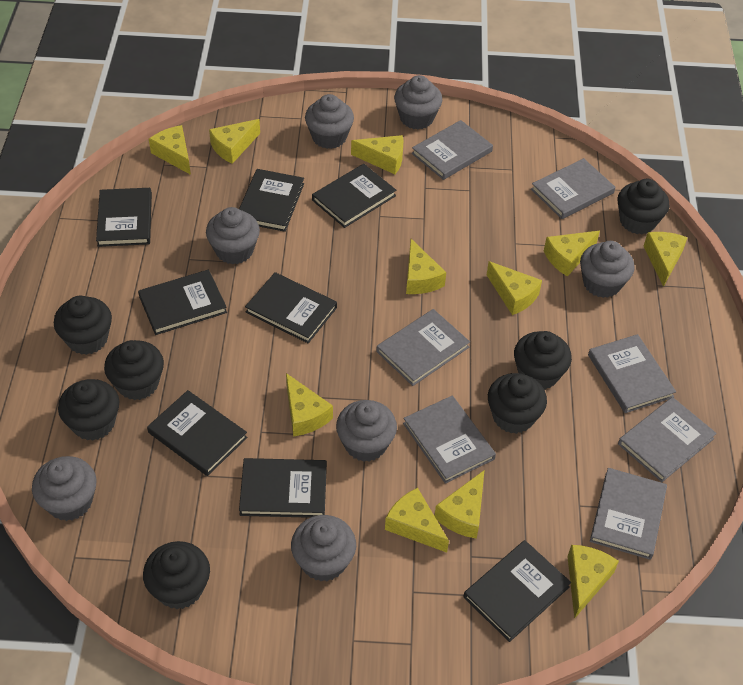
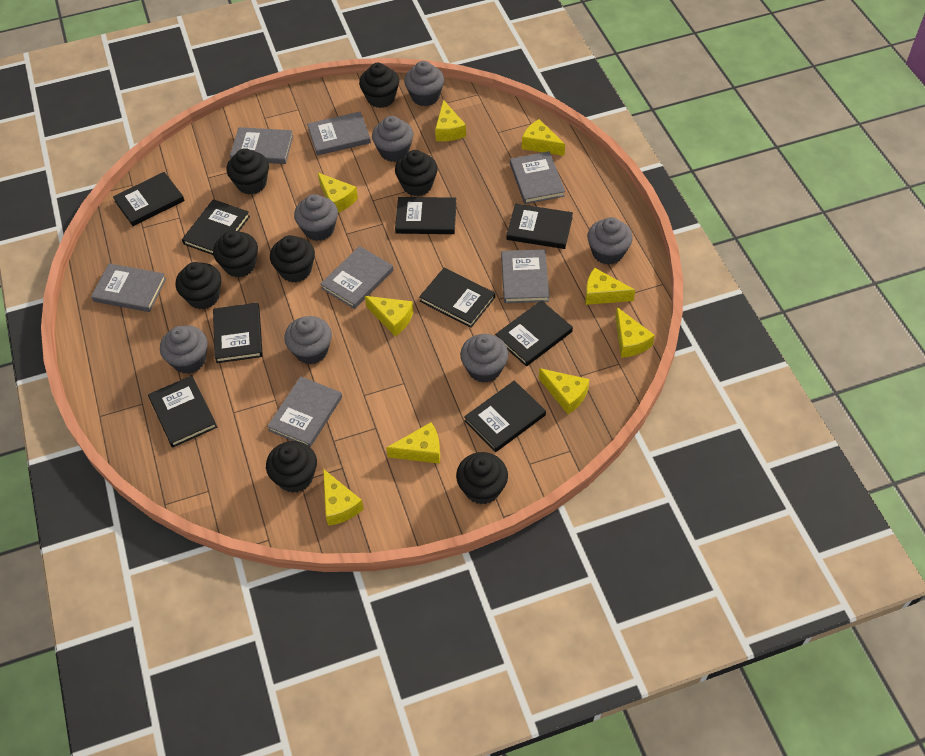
black book: [96,188,152,247] [138,269,227,335] [147,390,247,476] [239,169,304,232] [239,458,327,518] [245,272,337,343] [312,164,396,228] [463,540,571,642] = 8 -> [113,172,185,226] [148,375,217,448] [182,199,250,255] [213,303,263,363] [395,197,456,234] [419,268,495,328] [464,380,546,452] [495,300,573,366] [507,204,573,249] = 9
black cupcake: [54,296,112,355] [58,379,119,441] [104,340,164,400] [143,541,210,609] [488,373,547,434] [514,331,572,390] [618,179,670,235] = 7 -> [176,262,221,309] [213,230,258,278] [227,148,269,195] [266,441,317,493] [270,235,315,282] [359,63,399,108] [395,150,438,196] [456,452,508,504] = 8
yellow cheese: [149,125,191,175] [209,119,260,164] [286,373,333,436] [351,135,403,174] [385,488,449,553] [406,239,446,294] [435,471,484,539] [487,261,542,315] [544,231,600,277] [567,545,619,619] [643,232,688,287] = 11 -> [318,173,358,213] [323,469,364,526] [365,296,413,336] [386,422,440,464] [435,100,466,141] [522,119,565,156] [539,368,589,414] [585,268,635,305] [615,307,655,358] = 9

